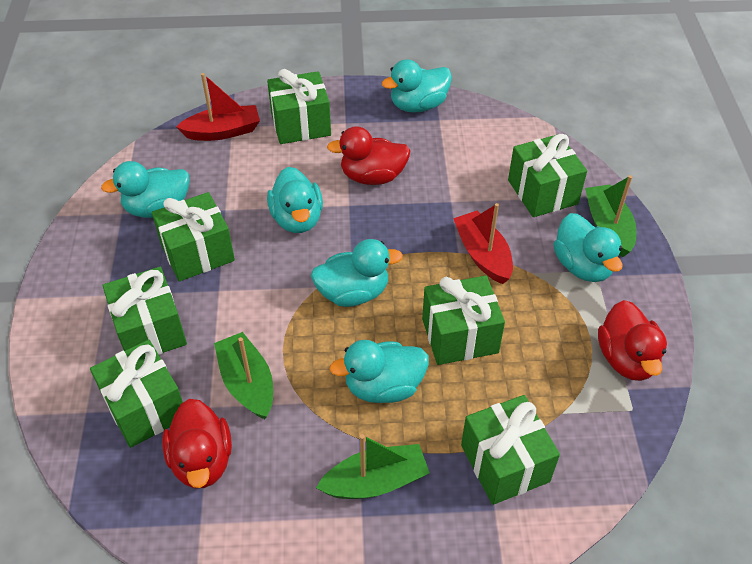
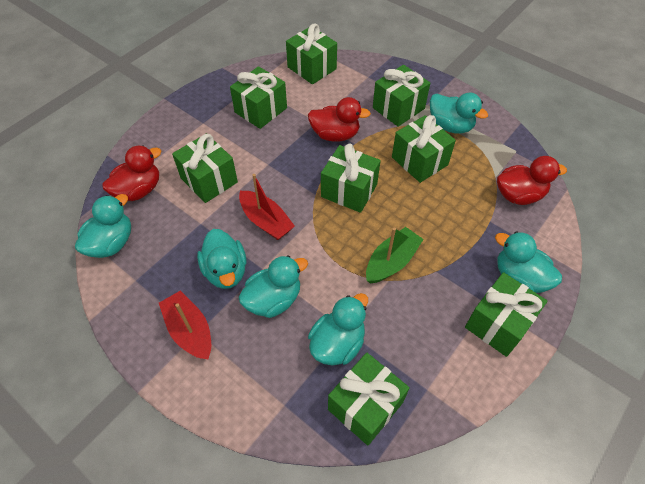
green boat: [214,332,273,419] [316,434,430,499] [585,175,636,257] = 3 -> [366,227,424,284] = 1
green gift: [90,340,183,448] [103,267,187,355] [152,192,235,282] [267,69,331,144] [422,276,505,365] [461,395,560,505] [508,134,587,217] = 7 -> [172,134,238,203] [230,66,287,129] [286,23,337,84] [321,144,381,213] [328,353,410,446] [373,65,430,127] [392,115,456,183] [465,272,547,357] = 8

